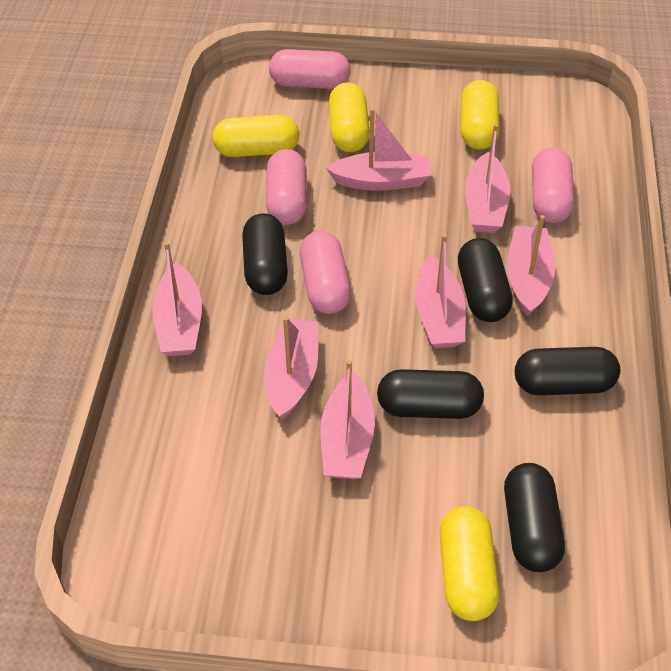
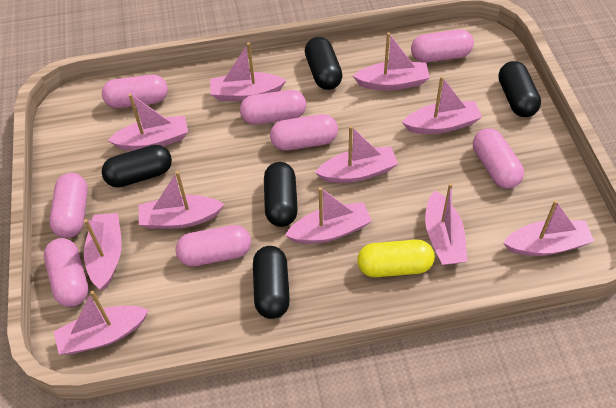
pink boat: [152,242,202,356] [264,316,318,420] [320,360,375,479] [326,108,431,191] [415,234,466,348] [465,124,510,233] [507,215,555,317] = 7 -> [54,291,149,355] [84,213,122,290] [107,94,188,151] [139,171,224,229] [210,42,286,101] [285,187,372,244] [315,126,398,183] [353,32,430,90] [402,76,482,134] [425,183,467,265] [503,200,594,256] = 11
pink capsule: [266,149,307,225] [269,49,351,89] [300,231,351,314] [532,147,574,223] = 4 -> [44,238,88,307] [49,173,88,238] [102,75,168,108] [176,225,251,267] [240,90,306,125] [270,114,338,150] [411,29,474,63] [473,128,524,189] = 8
yellow capsule: [212,115,299,157] [329,82,370,152] [440,506,499,621] [461,80,500,150] = 4 -> [357,240,435,277] = 1

